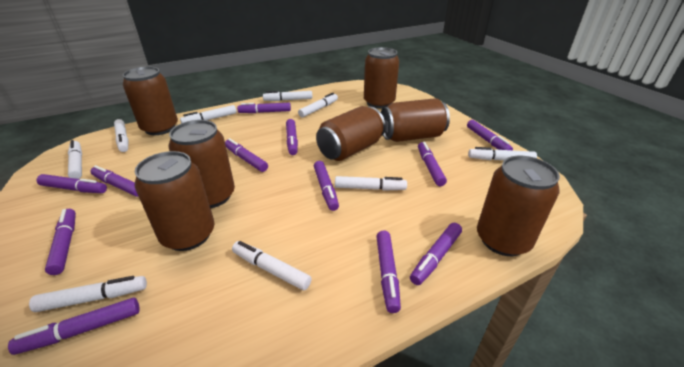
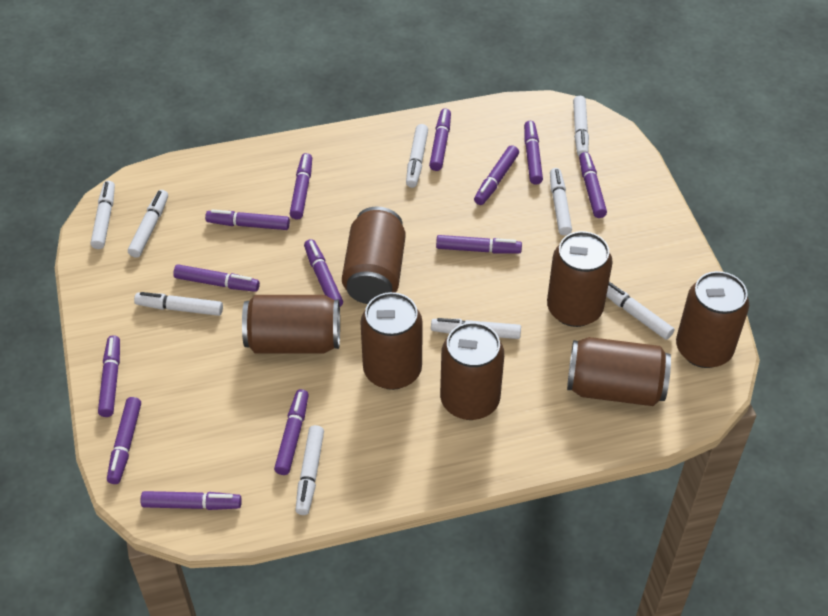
purple marker: [8,298,140,355] [37,174,107,193] [45,209,76,275] [90,165,139,197] [225,138,268,172] [237,103,291,113] [286,119,298,155] [314,161,339,211] [376,230,401,313] [410,223,462,285] [418,142,447,186] [467,120,513,150] = 12 -> [98,335,120,417] [107,397,141,484] [141,491,242,510] [173,264,260,292] [205,210,290,230] [274,389,309,475] [290,153,312,220] [304,239,343,307] [429,109,451,171] [436,235,522,254] [474,145,519,205] [524,121,543,184] [579,152,607,218] = 13

